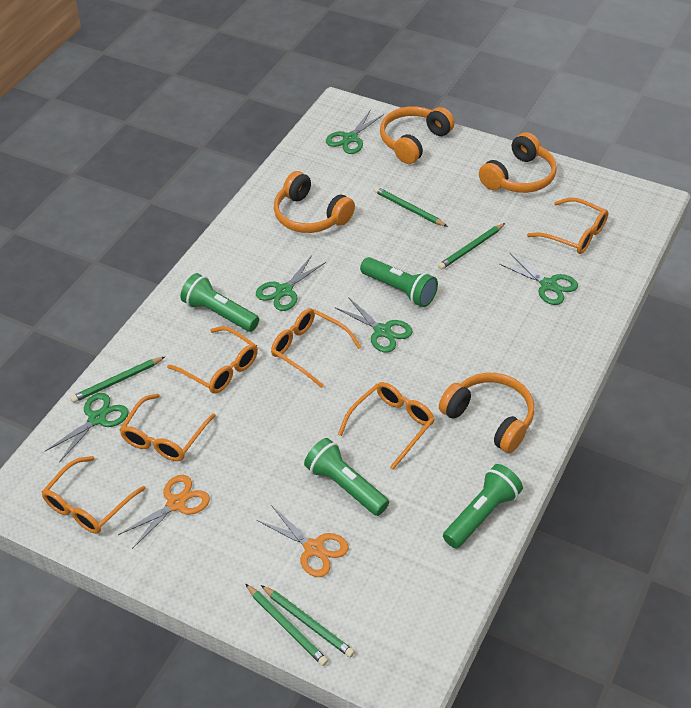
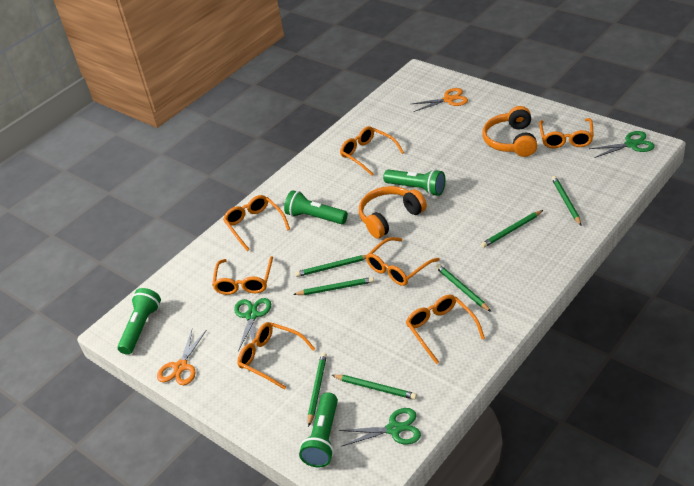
green pencil: [70,357,165,403] [246,584,328,666] [261,585,355,658] [374,187,448,227] [438,223,505,270] = 5 -> [293,277,374,295] [295,255,366,277] [308,353,327,427] [332,375,417,400] [436,264,491,312] [481,210,543,248] [552,176,582,226] = 7
green scissors: [45,393,129,463] [256,255,326,311] [326,109,384,154] [335,297,413,353] [499,253,578,305] = 5 -> [234,298,271,351] [339,408,421,446] [589,131,654,158] = 3
orange glasses: [42,456,146,534] [120,394,216,461] [167,326,258,394] [271,308,361,388] [338,382,435,470] [527,198,608,254] = 6 -> [212,256,273,295] [223,195,290,251] [237,322,315,390] [340,126,404,176] [366,237,439,286] [406,295,485,364] [539,118,594,148] = 7
orange headphones: [273,171,355,233] [380,106,455,164] [439,373,535,453] [479,132,557,193] = 4 -> [359,186,427,238] [482,106,537,157] = 2

